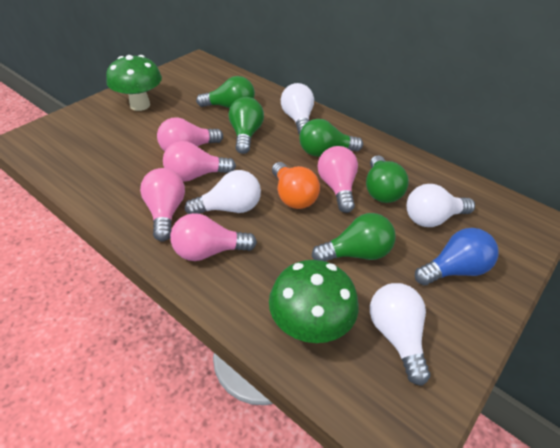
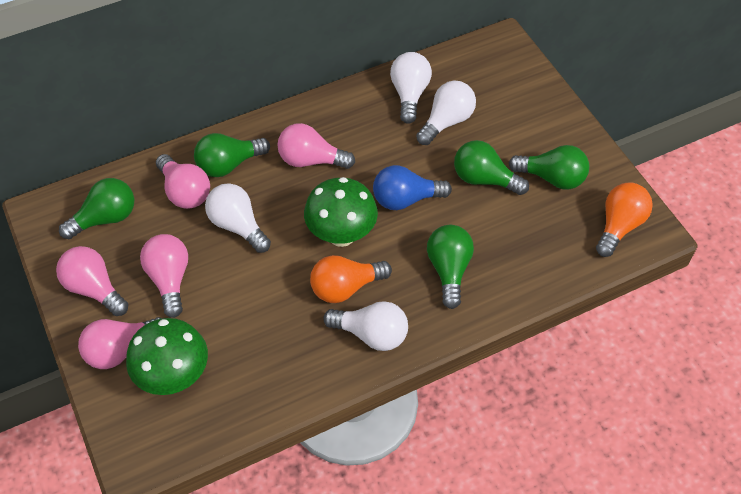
orange light bulb: [272,162,320,209] = 1 -> [310,255,392,303] [596,182,653,257] = 2

